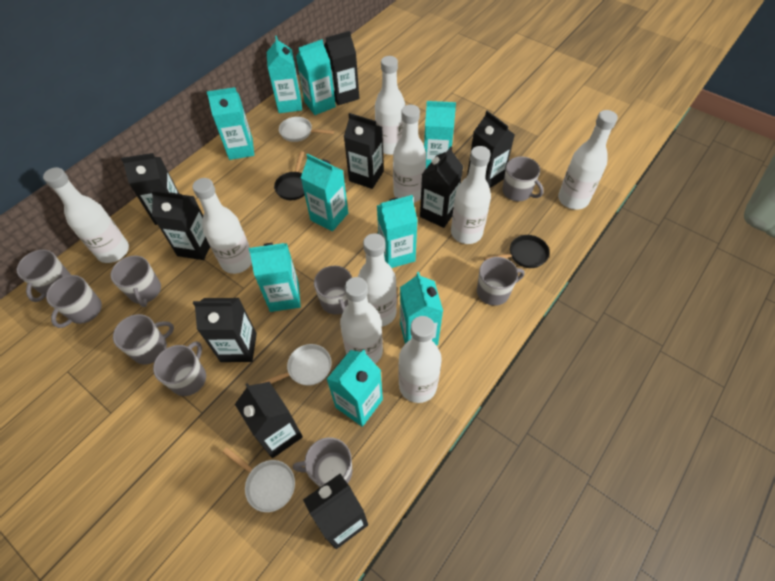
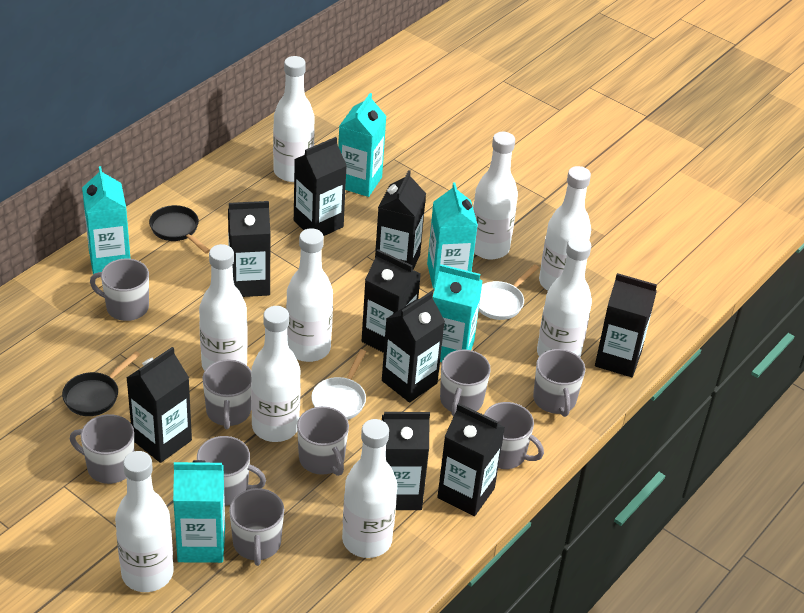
turquoise carton: [207,87,254,160] [249,243,301,312] [267,36,302,113] [296,39,336,115] [301,154,348,231] [327,349,383,427] [377,195,418,268] [400,272,443,346] [424,101,456,168] = 9 -> [82,166,131,274] [173,460,225,563] [338,93,387,197] [427,183,478,288] [433,264,483,362] = 5
white pan: [222,447,295,512] [259,344,332,386] [279,117,334,142] = 3 -> [311,349,366,420] [478,264,539,320] = 2

